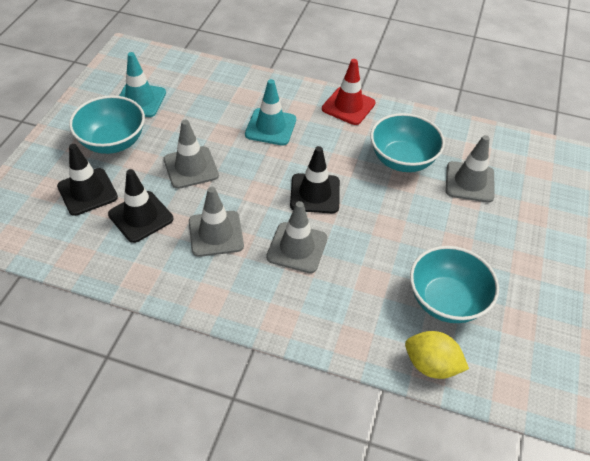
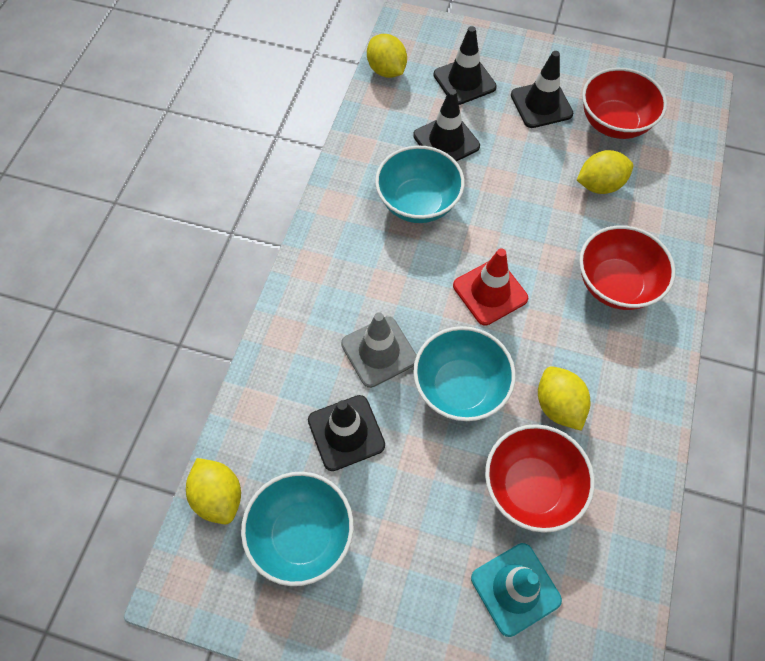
black traffic cone: [57,144,118,216] [108,169,173,243] [290,146,340,213] = 3 -> [308,395,385,471] [413,89,480,161] [433,26,497,105] [511,51,573,128] = 4
grey traffic cone: [164,120,219,189] [189,187,244,257] [266,201,327,273] [446,135,495,203] = 4 -> [341,313,417,388] = 1
red bowl: none = 0 -> [485,424,595,533] [579,225,675,310] [582,68,667,139] = 3
turquoise traffic cone: [119,52,166,117] [245,79,296,146] = 2 -> [471,543,562,637] = 1
yellow lemon: [405,331,469,379] = 1 -> [186,458,241,524] [367,34,407,78] [538,366,590,431] [577,150,633,194] = 4

